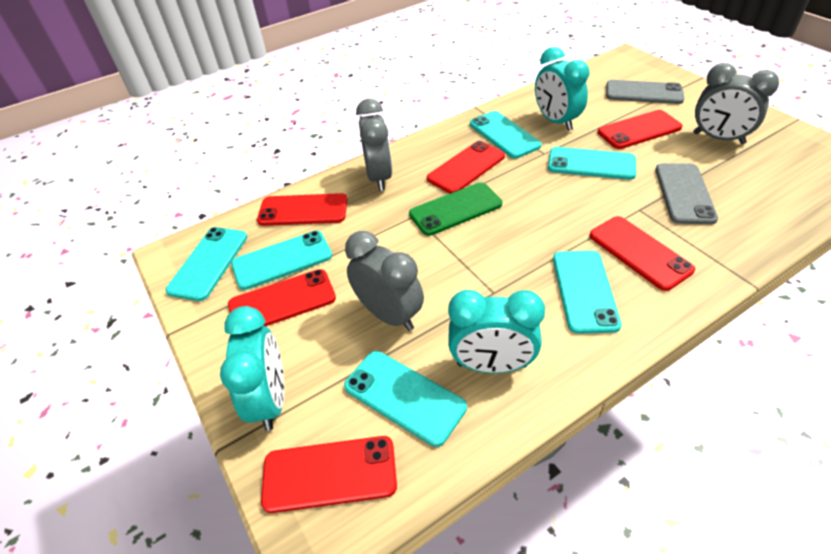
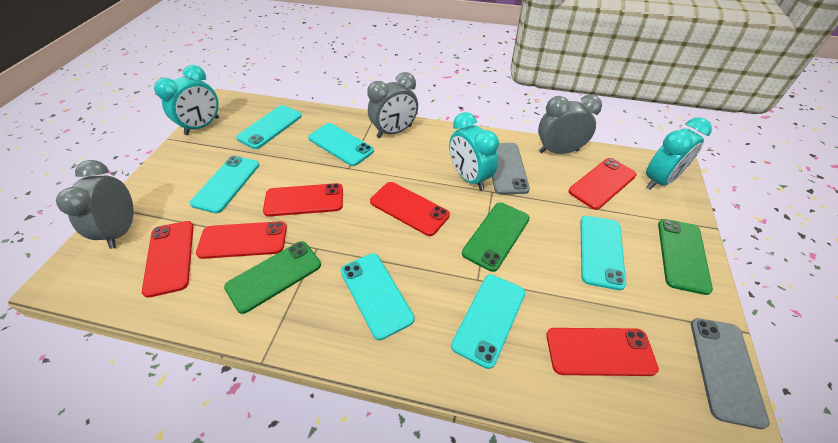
green phone: [409,182,502,236] = 1 -> [224,241,321,314] [462,202,530,272] [658,219,713,295] = 3

